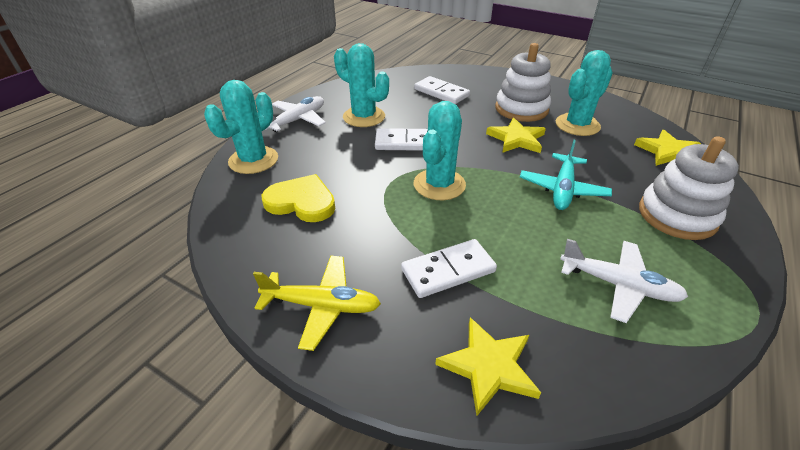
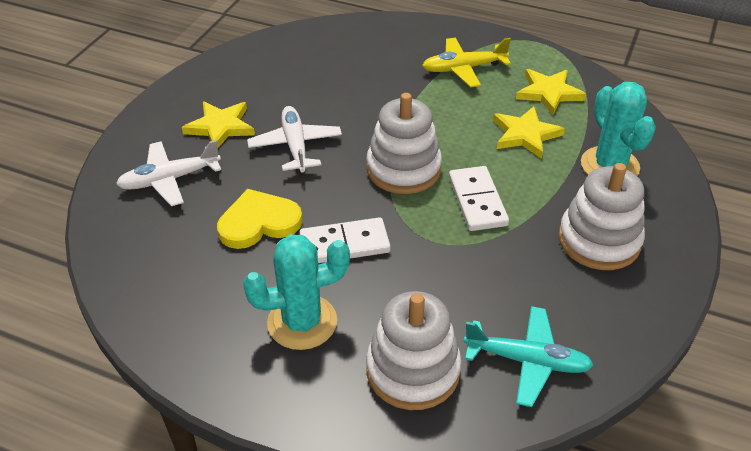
turquoise cactus: [204,80,278,174] [334,43,389,127] [414,101,466,200] [555,50,613,136] = 4 -> [243,234,350,350] [581,82,656,176] = 2
white domino: [375,128,428,151] [401,239,497,298] [414,76,470,104] = 3 -> [299,217,391,263] [449,166,509,231] = 2
white stacking toy: [495,43,551,122] [639,136,739,240] = 2 -> [366,93,442,194] [366,291,462,410] [558,163,645,270] = 3

